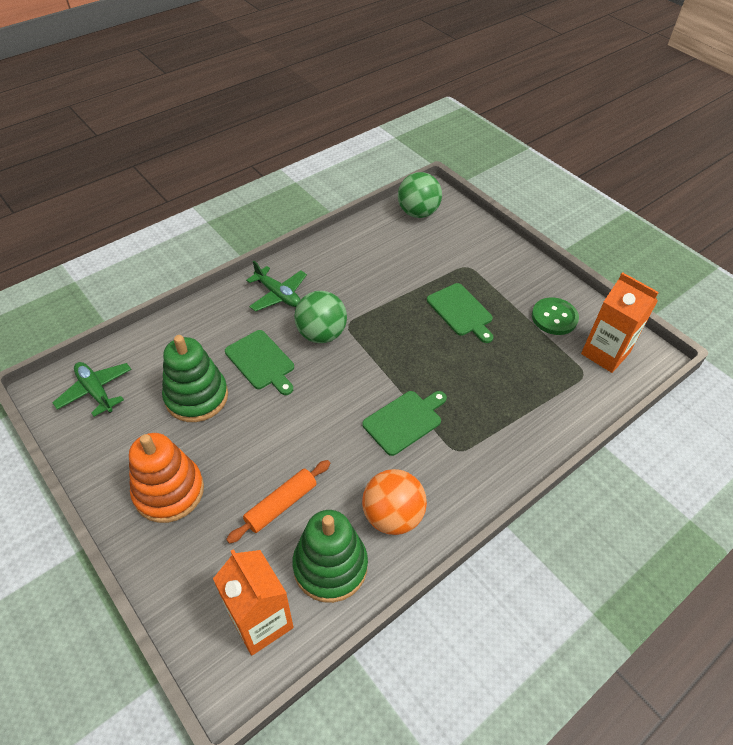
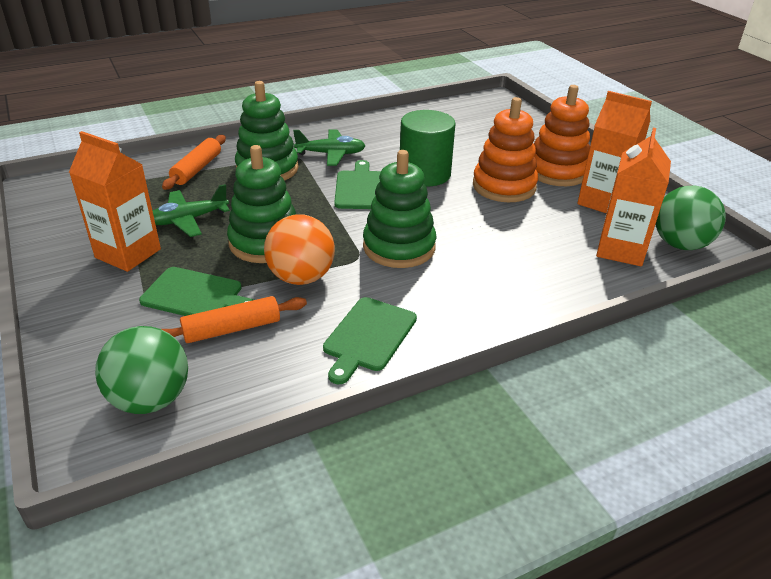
green button: [532,297,579,335] = 1 -> none = 0
green cylinder: none = 0 -> [400,110,456,187] = 1
green stacking toy: [162,335,228,422] [292,510,368,603] = 2 -> [227,145,296,263] [235,81,299,181] [363,150,437,268] = 3
orange carton: [213,549,294,655] [581,272,659,373] = 2 -> [69,131,161,272] [577,91,652,213] [596,128,671,266] = 3
orange rolling pin: [226,460,330,544] = 1 -> [162,135,226,190] [162,296,307,343] = 2
orange stacking toy: [129,433,204,523] = 1 -> [473,97,538,202] [534,85,590,186] = 2

